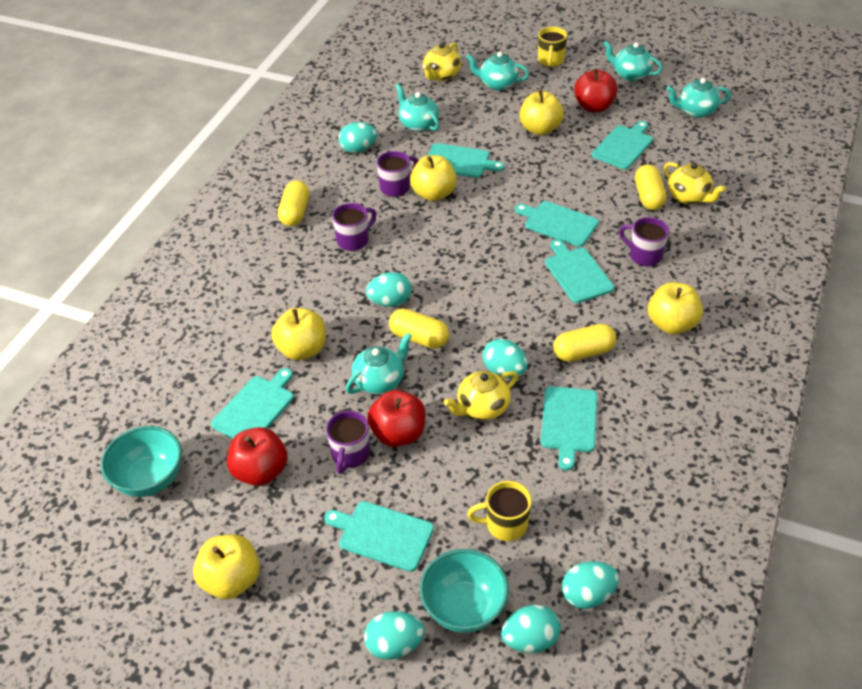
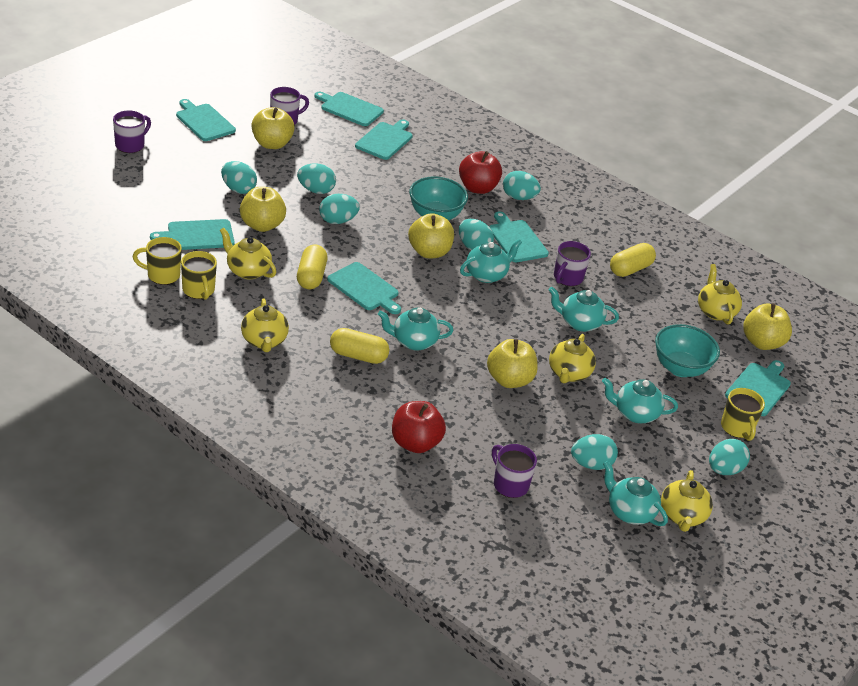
red apple: [227,427,288,486] [367,390,426,447] [574,68,618,112] = 3 -> [392,401,446,453] [459,151,502,194] = 2
turquoise egg: [338,122,378,153] [364,611,425,660] [366,272,412,307] [483,339,528,378] [501,605,561,653] [562,561,619,609] = 6 -> [221,161,257,194] [297,163,336,194] [319,194,360,224] [459,219,494,250] [503,171,541,200] [571,434,618,470] [709,439,750,475] = 7
yellow capsule: [278,180,309,226] [389,309,449,349] [553,324,616,362] [635,164,667,210] = 4 -> [297,244,328,289] [330,328,389,364] [610,243,656,277] = 3
yellow mug: [467,481,532,541] [538,27,567,67] = 2 -> [133,237,182,285] [181,251,217,300] [721,388,765,441] = 3
yellow teapot: [423,43,461,81] [444,371,518,420] [664,162,726,205] = 3 -> [220,228,276,279] [241,299,289,352] [549,334,596,383] [661,470,713,532] [698,264,742,325] = 5

